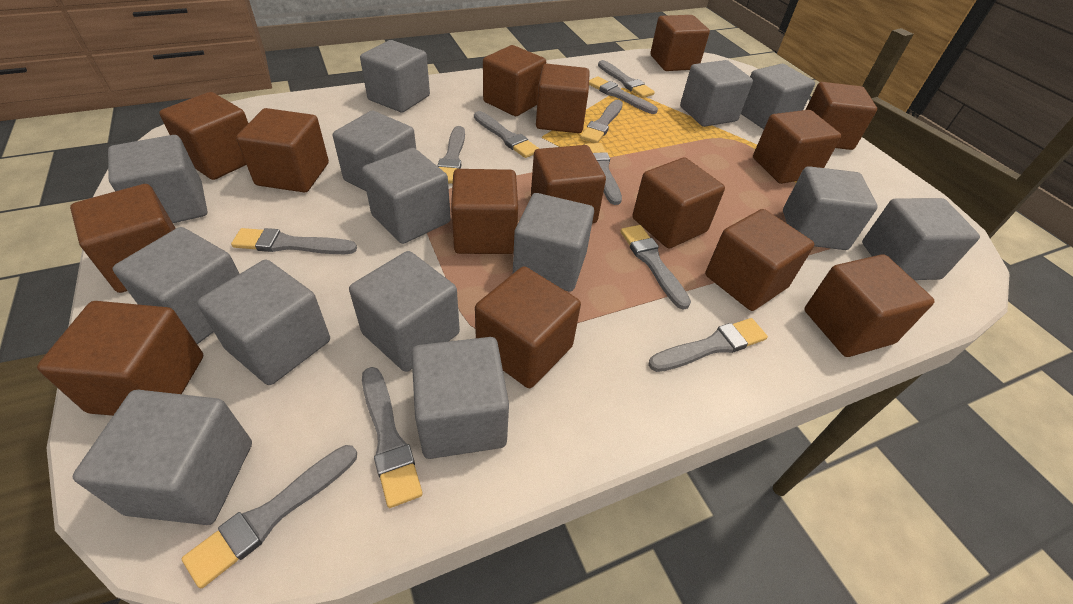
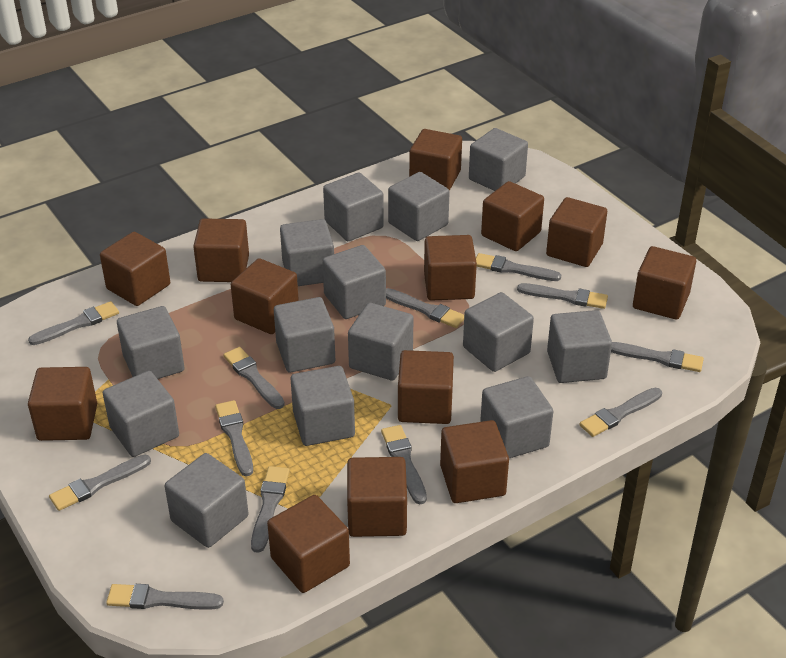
brown cube: [37,301,203,416] [70,184,176,293] [159,92,248,180] [236,108,329,193] [451,169,518,254] [475,266,581,388] [483,45,546,116] [531,145,606,223] [536,64,590,133] [632,158,725,249] [650,15,710,71] [705,209,814,311] [753,110,841,184] [804,254,934,357] [806,82,877,150] = 15 -> [28,367,97,441] [100,232,170,306] [193,218,249,282] [231,258,299,334] [267,495,350,593] [347,457,407,537] [398,350,454,424] [409,129,462,191] [424,235,477,301] [440,420,509,503] [481,181,544,251] [546,197,607,267] [633,246,696,320] = 13
grey brush: [182,445,357,588] [231,228,357,254] [362,367,423,508] [438,126,465,184] [474,111,539,158] [580,100,623,143] [584,143,622,205] [589,76,658,114] [598,60,655,98] [621,225,691,310] [648,318,768,372] = 11 -> [28,301,119,345] [49,454,151,511] [106,584,224,609] [215,400,253,476] [224,347,285,409] [251,466,290,553] [381,425,427,504] [386,288,464,328] [476,253,561,281] [517,283,608,309] [579,388,662,437] [611,342,704,372] = 12

